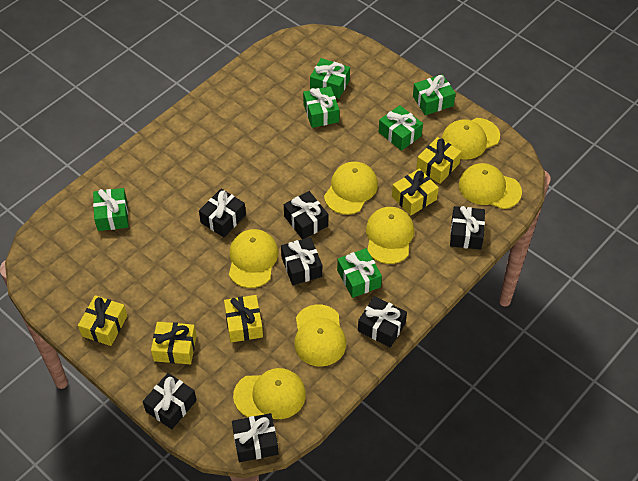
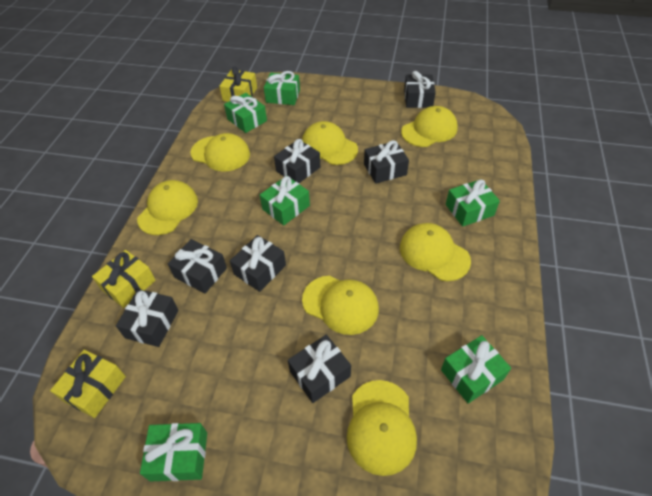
yellow gift: [78,295,127,346] [151,322,196,364] [224,295,263,343] [392,168,439,216] [416,137,462,184] = 5 -> [50,350,126,418] [92,250,156,308] [219,67,257,102] = 3

